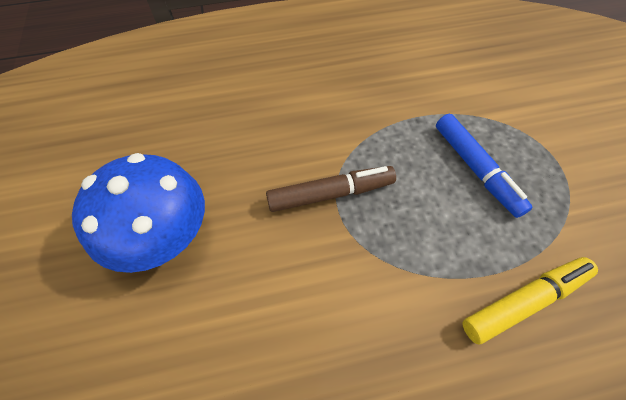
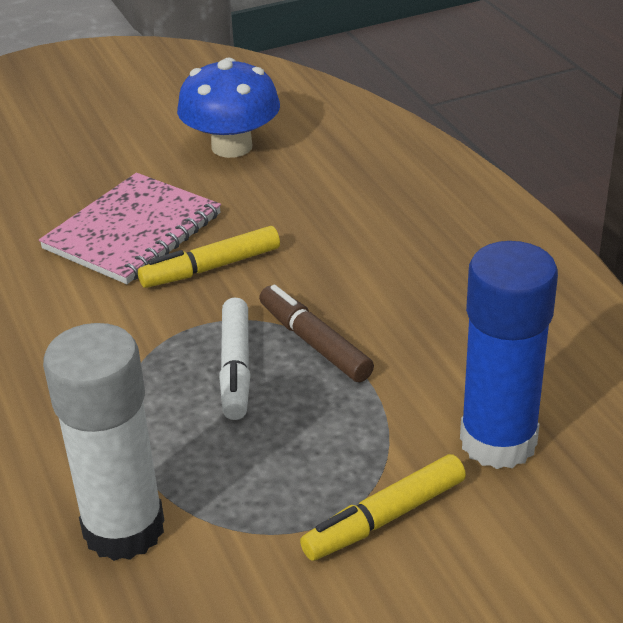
blue glue stick: none = 0 -> [460,241,558,469] = 1
blue marker: [436,114,532,218] = 1 -> none = 0
pink notebook: none = 0 -> [39,173,221,284] = 1
white glue stick: none = 0 -> [43,323,164,561] = 1
white marker: none = 0 -> [219,298,251,420] = 1
yellow marker: [462,257,598,344] = 1 -> [138,226,280,288] [300,454,466,561] = 2

